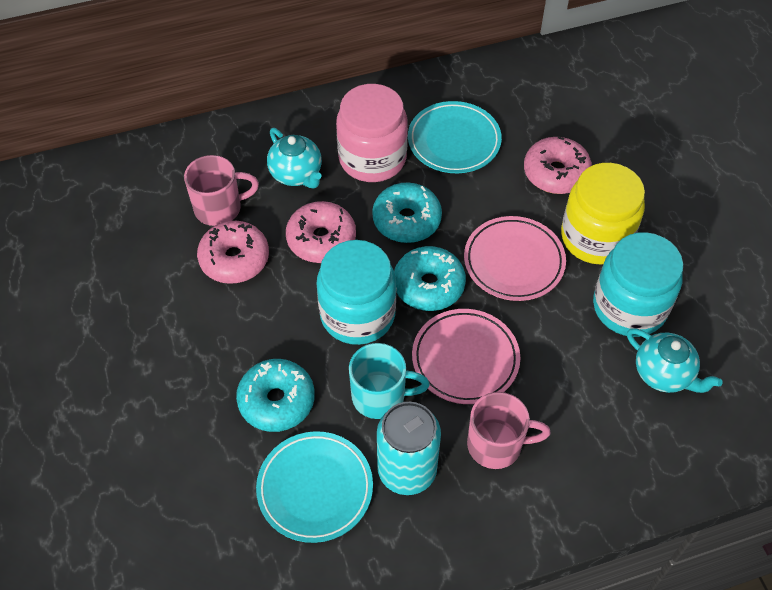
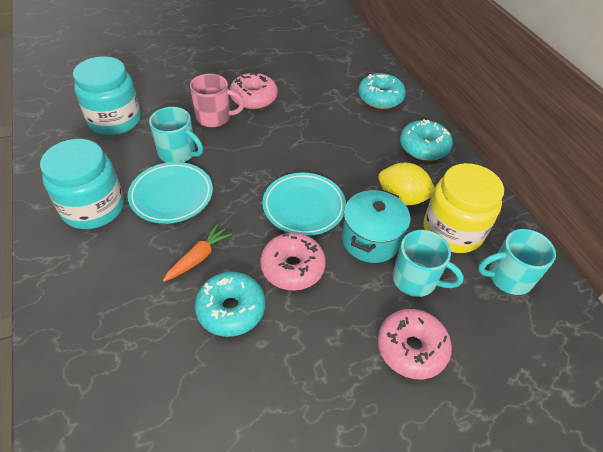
orange carrot: none = 0 -> [163,224,232,282] = 1
pink jar: [336,84,408,182] = 1 -> none = 0
pink mug: [184,155,259,226] [467,392,551,469] = 2 -> [190,74,244,127] = 1
pink plate: [412,309,520,404] [464,216,566,301] = 2 -> none = 0
turquoise can: [377,402,441,495] = 1 -> none = 0
turquoise mug: [349,343,430,419] = 1 -> [149,107,203,163] [392,230,464,297] [478,229,556,295] = 3
turquoise pot: none = 0 -> [342,190,410,263] = 1
turquoise teapot: [267,128,322,188] [627,328,723,393] = 2 -> none = 0
yellow lemon: none = 0 -> [378,163,435,205] = 1

